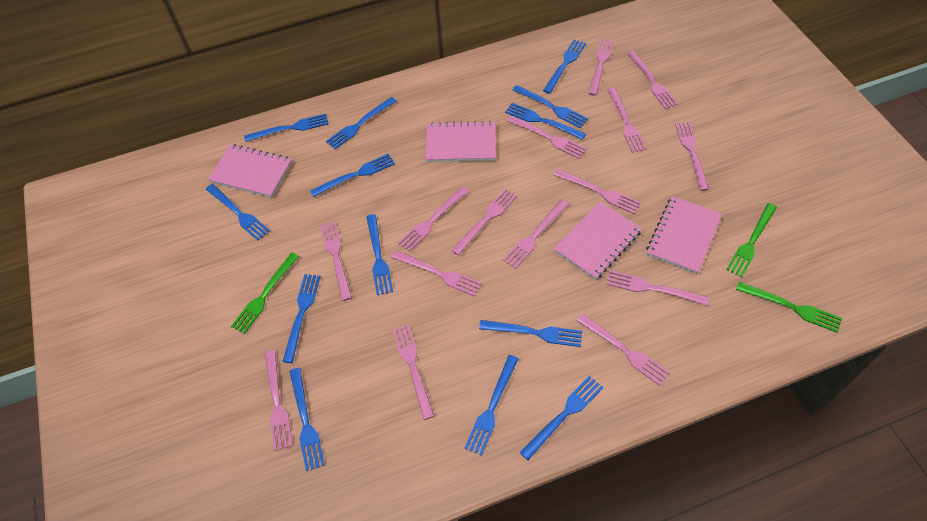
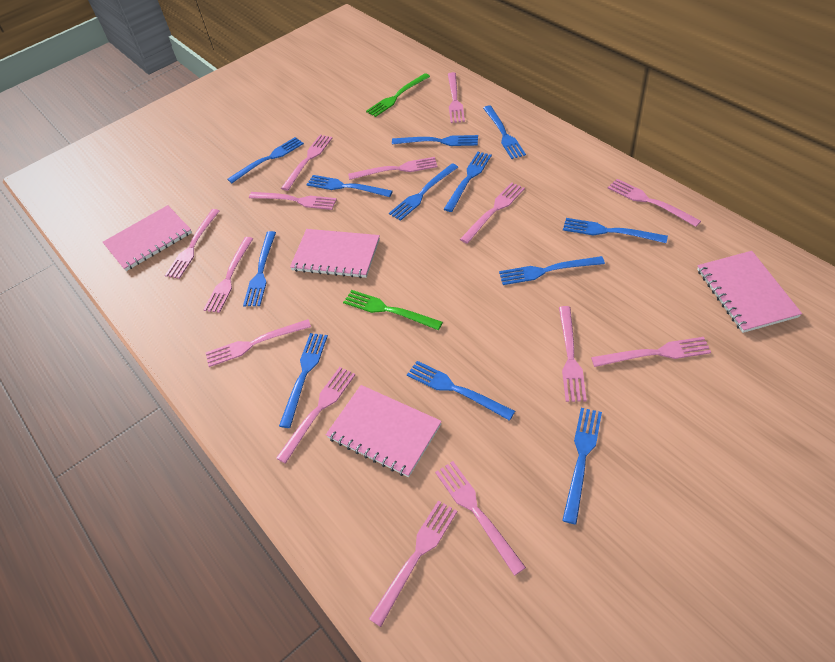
blue fork: [206,184,270,241] [244,113,328,142] [282,274,321,363] [289,368,325,471] [310,154,395,197] [326,97,397,149] [366,214,393,295] [464,355,519,456] [479,320,582,347] [505,103,586,140] [513,85,588,128] [519,376,603,460] [543,39,586,94] = 13 -> [227,137,304,183] [243,231,276,306] [279,333,328,428] [306,175,393,197] [389,163,458,221] [392,135,478,146] [407,361,515,421] [444,152,492,212] [483,105,526,159] [499,256,605,285] [562,408,602,524] [563,218,668,243] = 12
green fork: [231,253,299,334] [726,203,777,277] [736,282,842,333] = 3 -> [343,290,443,330] [366,73,430,117] = 2
pink fork: [265,350,293,451] [320,222,352,301] [391,250,482,297] [392,324,434,420] [398,186,469,252] [451,189,517,256] [503,200,569,269] [507,116,587,159] [554,169,641,214] [576,314,670,386] [588,38,614,96] [606,270,709,306] [607,88,646,153] [627,51,678,109] [675,122,709,191] = 15 -> [165,209,219,279] [203,237,253,313] [205,319,311,367] [249,192,337,210] [276,367,355,464] [281,135,332,191] [348,157,437,180] [369,500,457,627] [435,461,526,576] [448,72,465,123] [460,182,525,244] [559,306,587,402] [591,337,711,367] [608,179,701,227] = 14

